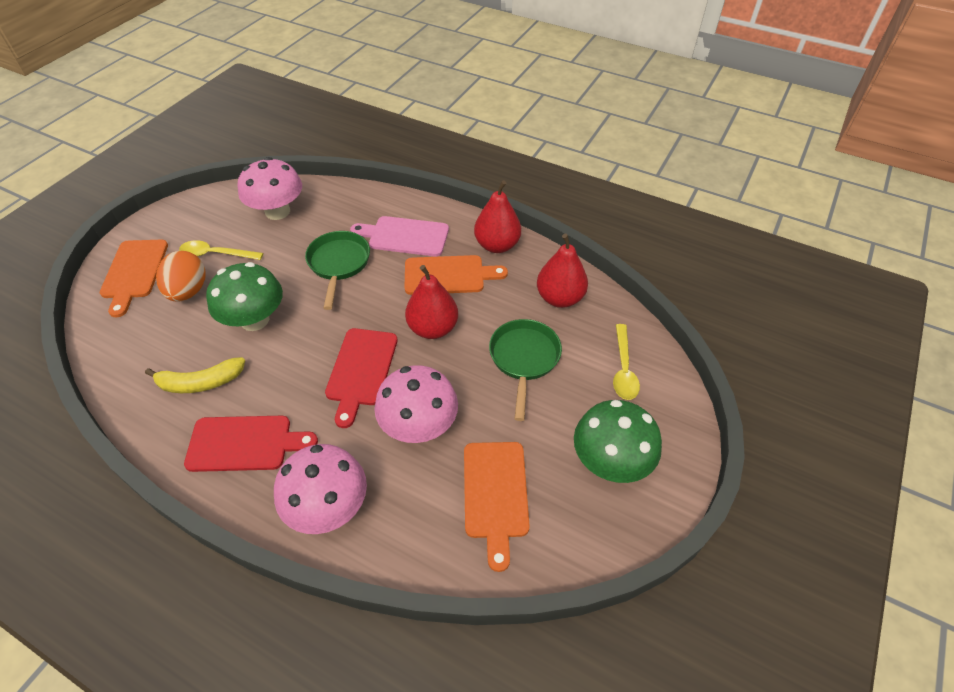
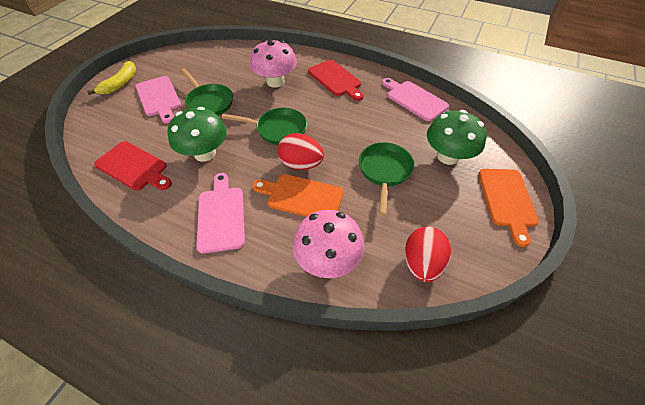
green pan: [305,231,370,310] [489,319,562,421] = 2 -> [180,68,233,115] [222,108,307,145] [359,142,414,216] = 3
orange cutting board: [100,240,168,317] [405,255,508,295] [464,442,530,572] = 3 -> [252,174,344,217] [478,169,539,247] = 2
orange egg: [156,251,205,302] = 1 -> none = 0
pink cutting board: [350,216,449,257] = 1 -> [136,76,181,123] [197,173,245,254] [382,78,449,121] = 3
pink mushroom: [238,157,302,220] [274,444,367,534] [374,365,458,443] = 3 -> [250,40,297,88] [293,210,364,278] = 2
red egg: none = 0 -> [278,133,324,170] [405,227,451,282] = 2
red pear: [405,265,458,339] [474,180,521,253] [537,234,588,308] = 3 -> none = 0
yellow spoon: [179,240,263,260] [613,324,640,400] = 2 -> none = 0

